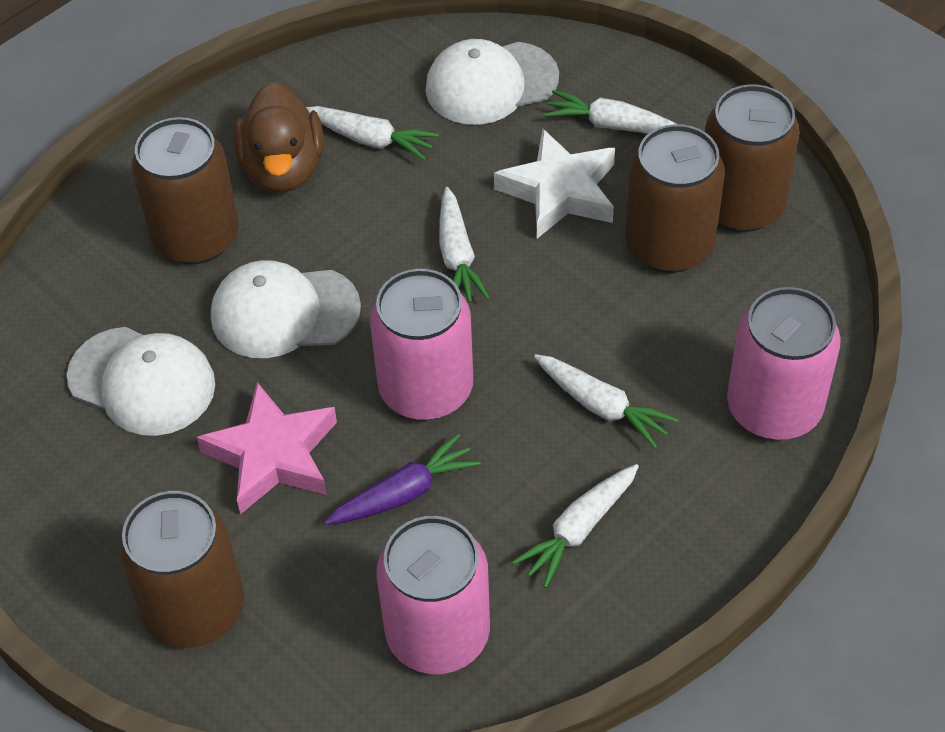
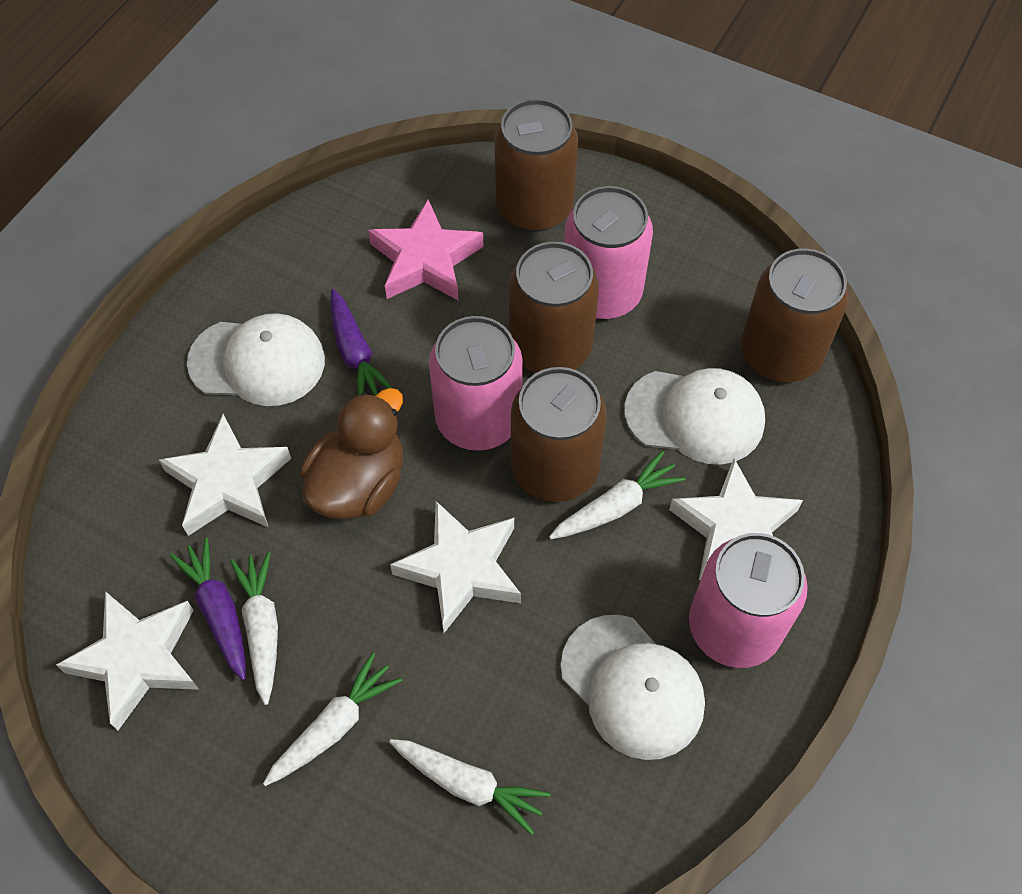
purple carrot: [324,433,481,525] = 1 -> [170,537,246,680] [330,289,392,396] = 2
white carrot: [306,106,439,161] [439,187,490,303] [512,464,639,588] [534,354,678,449] [544,90,676,133] = 5 -> [230,551,278,705] [263,653,402,786] [389,739,550,835] [549,451,685,539] = 4
white star: [494,129,615,239] = 1 -> [56,591,199,730] [159,414,291,536] [390,501,521,633] [669,458,803,580] = 4

